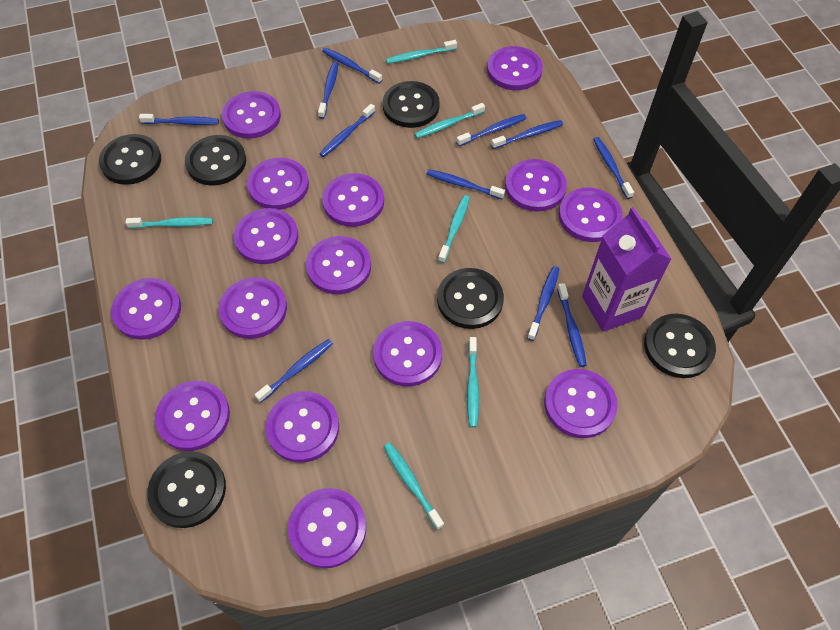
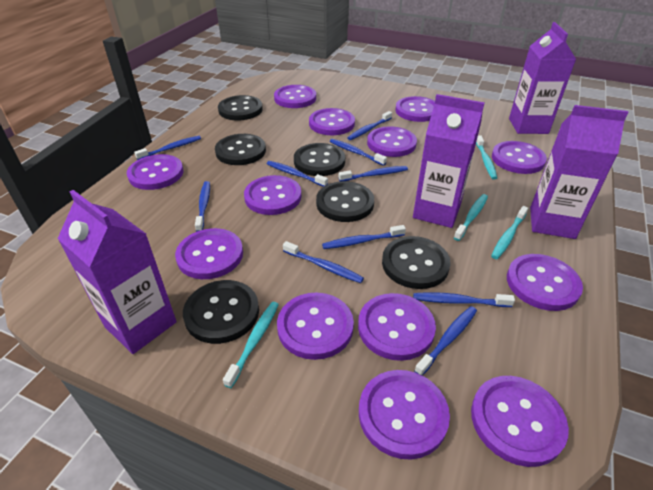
blue toothbrush: [139,114,219,125] [255,339,333,403] [318,62,338,119] [319,104,375,157] [322,48,382,84] [427,169,505,199] [456,114,526,146] [491,120,563,149] [527,266,559,341] [557,283,587,367] [593,137,634,199] = 11 -> [134,136,201,160] [195,181,210,232] [267,161,328,187] [283,241,364,283] [322,225,406,249] [330,139,387,166] [339,166,408,181] [347,111,392,140] [413,292,515,307] [415,306,477,376] = 10
purple button: [111,278,181,340] [155,381,230,451] [219,277,287,339] [222,91,281,139] [234,208,298,264] [247,158,309,210] [265,391,339,463] [288,488,366,568] [306,236,371,294] [322,173,384,227] [373,321,442,386] [487,46,543,90] [505,159,567,212] [544,369,617,438] [559,188,622,242] = 15 -> [127,154,183,190] [175,228,243,279] [244,175,301,215] [274,85,316,108] [277,293,354,360] [309,108,355,135] [358,293,436,361] [359,370,450,460] [367,126,417,157] [395,96,435,122] [471,376,569,467] [492,141,547,174] [507,254,583,311] = 13
purple carton: [582,207,671,332] = 1 -> [58,190,177,354] [413,94,485,228] [509,22,576,134] [530,105,629,239] = 4
turquoise toothbrush: [125,217,213,228] [384,442,444,530] [386,40,457,64] [414,103,485,138] [438,195,470,263] [467,337,479,427] = 6 -> [223,302,279,388] [454,194,488,241] [476,135,497,180] [491,206,528,259] = 4

